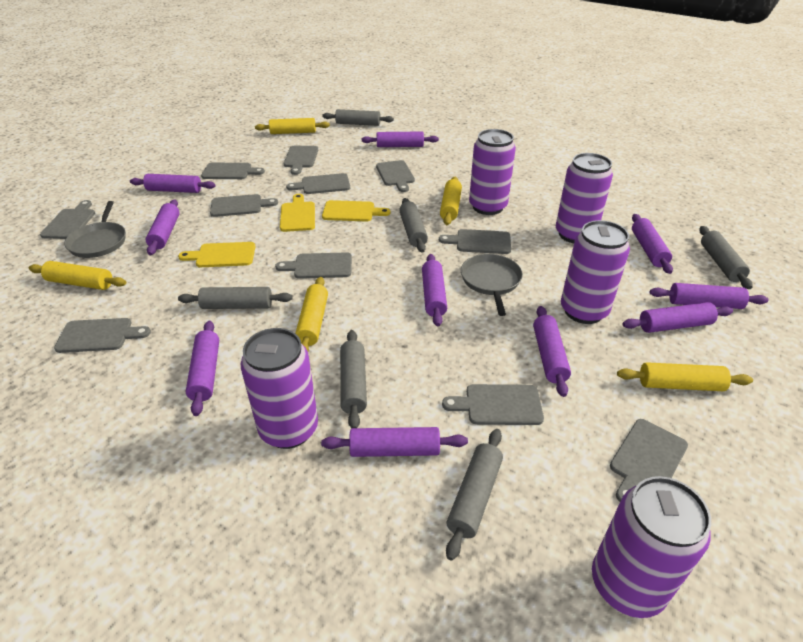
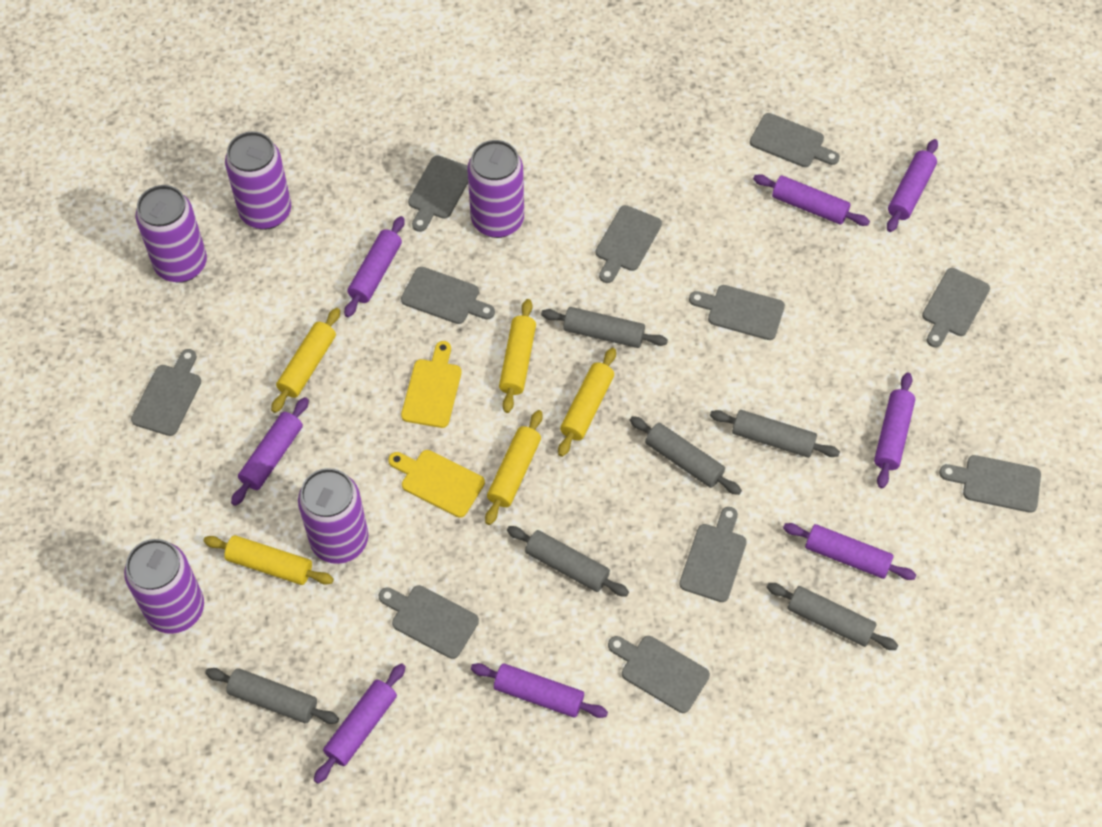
grey pan: [64,201,126,258] [461,254,523,316] = 2 -> none = 0
purple rolling pin: [130,174,216,193] [145,200,180,255] [186,321,219,416] [321,427,468,457] [362,132,439,147] [422,254,447,326] [533,306,571,397] [622,302,733,333] [632,214,673,274] [650,283,769,309] = 10 -> [231,397,309,506] [314,663,406,784] [344,216,404,317] [471,663,608,718] [753,174,870,226] [783,523,916,580] [874,373,915,488] [887,139,938,232] = 8
yellow cutting board: [178,242,255,267] [280,194,315,232] [322,200,390,222] = 3 -> [388,450,485,518] [401,341,462,428] = 2

